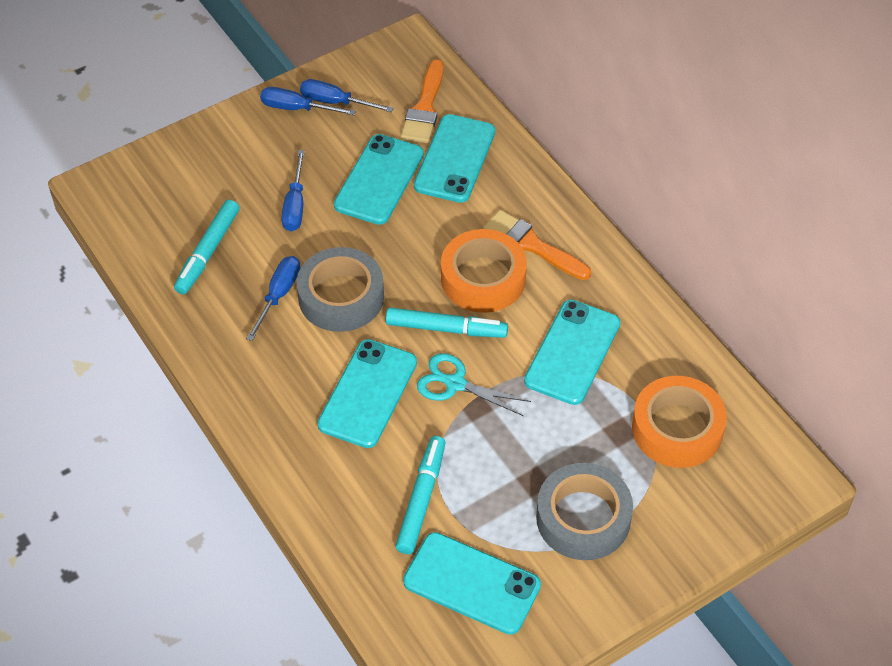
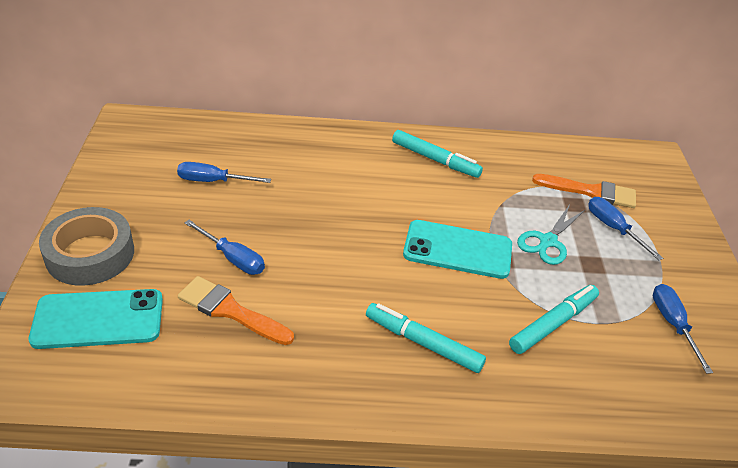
grey tape: [297,247,384,332] [536,463,633,560] = 2 -> [39,207,134,286] = 1
orange tape: [441,229,527,313] [632,376,727,468] = 2 -> none = 0
turquoise phone: [317,339,417,448] [334,134,424,225] [403,532,541,635] [414,114,495,203] [524,299,620,405] = 5 -> [29,289,163,349] [403,220,512,279] = 2

